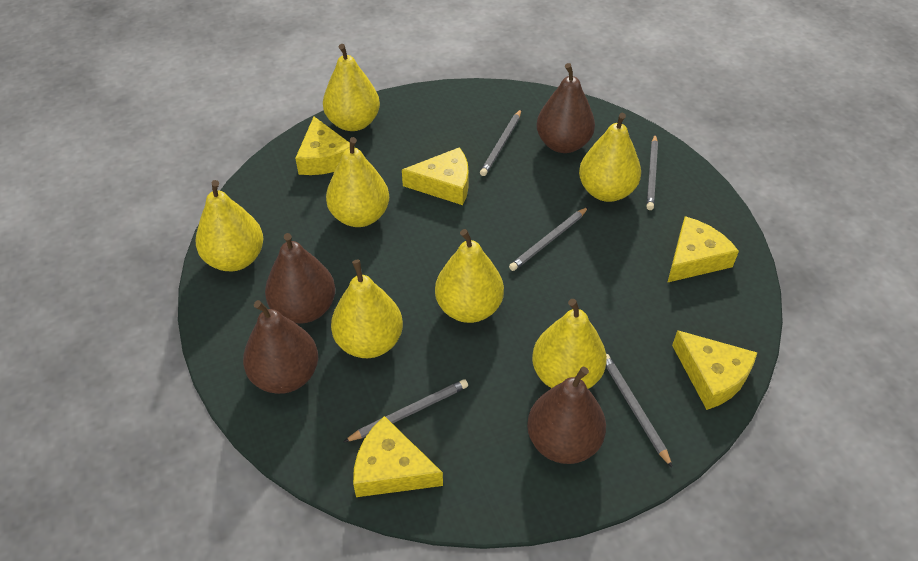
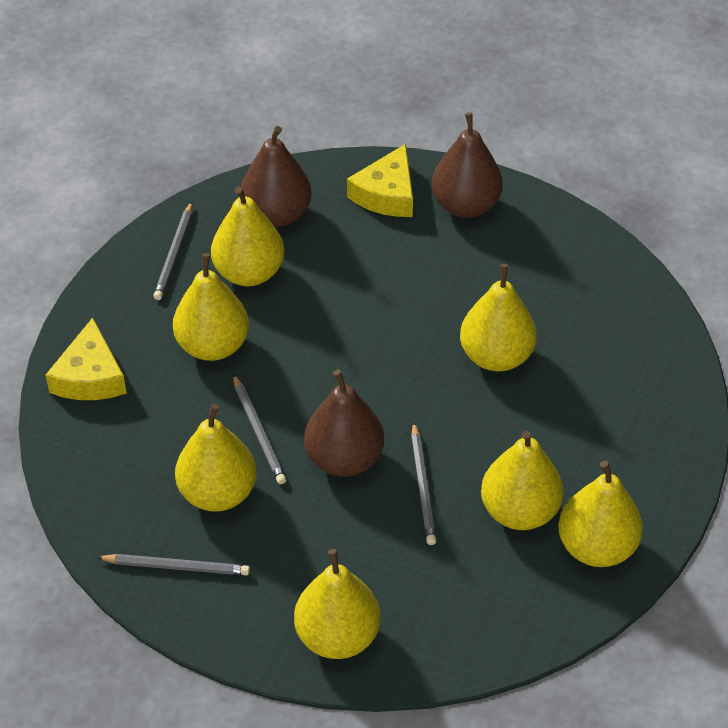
brown pear: [243,300,318,394] [265,233,335,324] [527,367,606,464] [537,63,595,153] = 4 -> [241,126,312,227] [304,370,384,477] [432,112,503,218] = 3
grey pencil: [344,379,468,442] [480,110,521,176] [509,207,588,271] [606,354,673,468] [647,135,658,210] = 5 -> [96,554,250,576] [153,202,192,300] [233,374,286,484] [411,422,436,545] = 4
yellow cheese: [295,117,355,175] [353,416,443,497] [402,147,469,205] [667,216,739,283] [672,330,757,410] = 5 -> [46,318,127,400] [347,144,413,217] = 2

